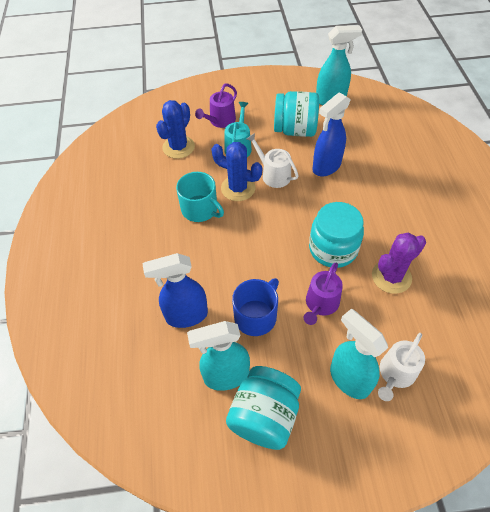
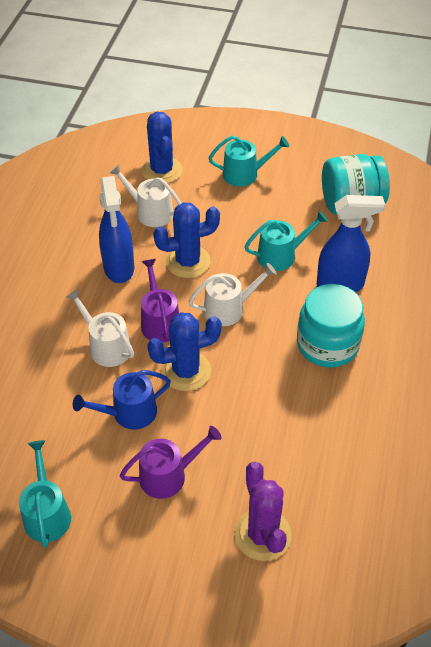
blue cactus: [156,100,195,159] [211,142,262,201] = 2 -> [141,112,183,183] [147,312,222,391] [153,202,220,278] = 3
blue mug: [232,278,279,336] = 1 -> none = 0
blue watering can: none = 0 -> [73,370,171,430] = 1
turquoise jar: [226,366,301,450] [274,91,319,137] [309,202,364,268] = 3 -> [297,284,365,368] [322,154,390,214] = 2
turquoise mug: [176,172,224,222] = 1 -> none = 0
turquoise spray bottle: [187,321,250,391] [316,25,362,105] [330,309,388,399] = 3 -> none = 0
turquoise watering can: [224,102,252,157] = 1 -> [19,440,71,548] [209,136,289,187] [244,211,328,271] = 3
white watering can: [247,133,299,188] [378,333,425,401] = 2 -> [66,289,134,367] [110,164,182,227] [189,263,277,326] = 3

